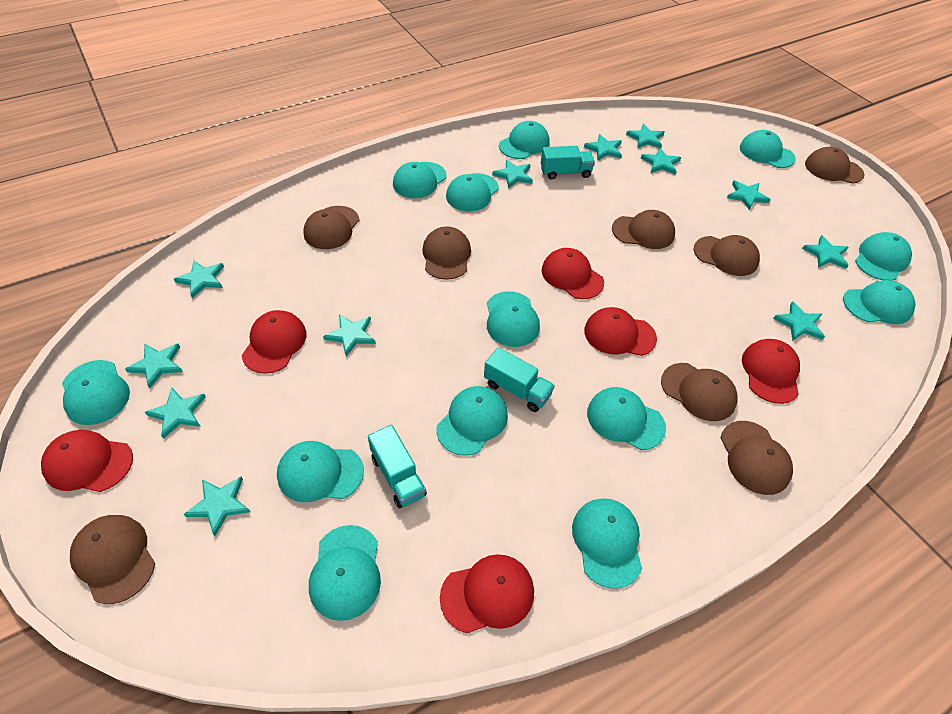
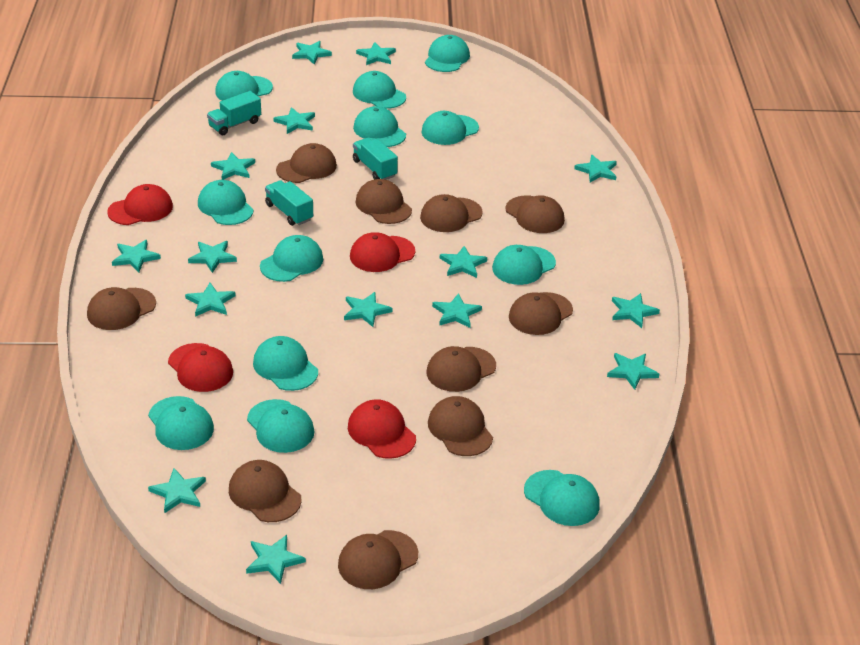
brown cap: [70,515,155,604] [303,206,359,249] [422,226,471,280] [612,210,675,249] [661,363,738,421] [694,235,760,276] [721,421,793,495] [805,147,865,184] = 8 -> [87,287,156,330] [229,460,302,522] [276,143,337,183] [338,530,418,589] [355,179,412,224] [420,194,483,232] [426,346,496,392] [428,396,493,456] [505,195,565,233] [509,292,573,335] = 10
red cap: [41,430,133,492] [242,310,307,374] [440,554,534,633] [542,248,604,299] [584,307,657,356] [742,339,800,404] = 6 -> [107,184,173,225] [168,343,233,392] [348,399,416,459] [350,232,415,272] = 4
turquoise cap: [62,360,130,425] [277,441,364,502] [309,525,381,621] [393,162,447,198] [437,386,508,456] [446,173,499,211] [487,291,540,347] [499,121,550,159] [572,499,642,589] [587,387,666,450] [740,130,796,168] [843,280,916,324] [855,232,912,280] = 13 -> [148,396,214,450] [198,180,254,225] [215,71,273,101] [247,399,315,453] [253,336,318,391] [260,235,323,282] [353,71,406,109] [353,106,406,147] [421,111,479,145] [425,35,470,72] [492,245,556,285] [524,470,600,526] = 12
turquoise star: [125,344,183,388] [145,388,206,439] [174,260,224,298] [184,477,250,536] [323,314,376,356] [492,159,533,189] [584,134,622,160] [626,124,664,148] [641,148,681,175] [727,180,771,210] [773,301,825,340] [802,235,849,269] = 12 -> [112,240,161,272] [148,468,206,513] [185,283,236,317] [188,241,237,273] [211,152,255,180] [246,535,306,584] [273,107,315,134] [292,41,332,64] [344,292,392,327] [356,42,396,65] [432,293,482,328] [440,246,487,278] [574,155,617,182] [607,353,659,390] [612,293,660,328] = 15

